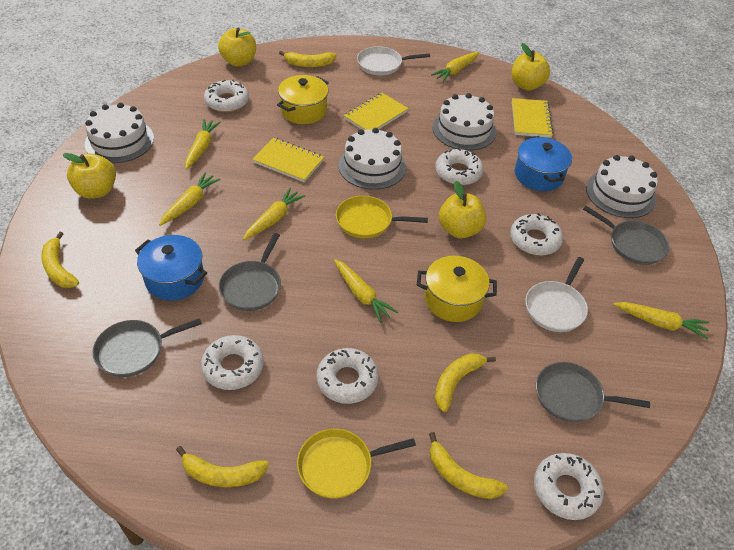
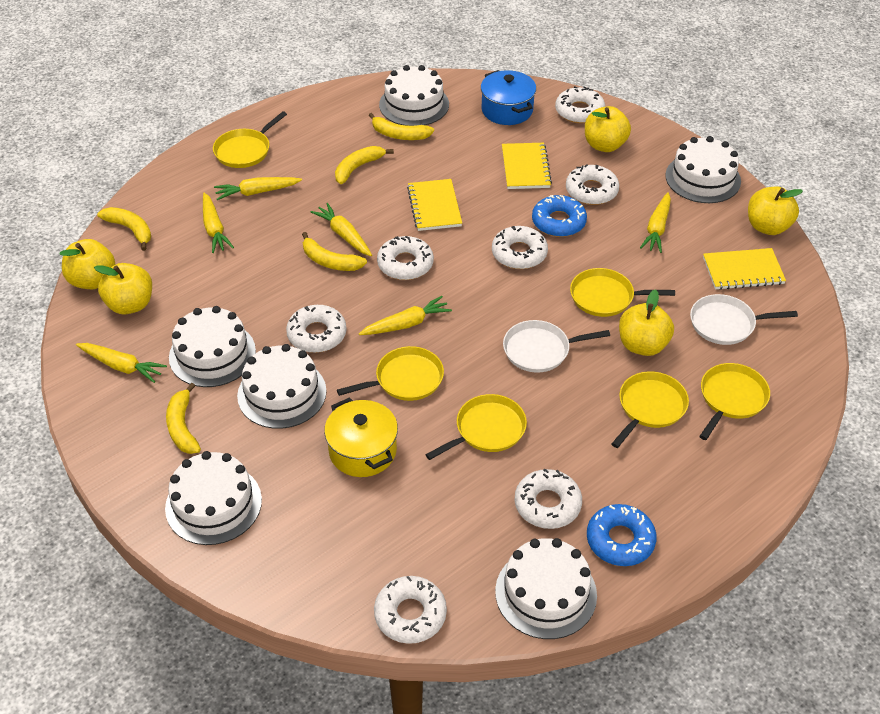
blue donut: none = 0 -> [532,195,587,237] [587,504,657,566] = 2
blue pot: [135,235,207,301] [515,136,572,191] = 2 -> [481,70,536,125] = 1
grey pan: [92,318,202,377] [219,233,281,311] [536,362,650,422] [583,206,669,265] = 4 -> none = 0
white cake: [85,103,154,163] [339,128,406,190] [432,93,496,151] [586,155,658,218] = 4 -> [165,451,262,545] [169,306,256,387] [237,344,327,429] [379,65,449,126] [495,538,597,639] [665,136,741,203] = 6
white donut: [201,335,264,390] [204,80,249,112] [316,348,379,404] [435,148,484,185] [510,213,563,256] [534,453,604,520] = 6 -> [286,305,347,353] [374,576,447,644] [377,236,434,280] [492,226,548,269] [514,469,582,529] [555,86,605,123] [566,164,619,205] = 7
yellow apple: [63,153,116,199] [218,28,256,67] [439,181,486,238] [512,43,550,91] = 4 -> [59,239,115,289] [94,263,152,315] [585,106,631,152] [619,289,674,356] [748,187,803,235] = 5
yellow pan: [297,429,416,498] [336,196,428,238] = 2 -> [213,111,287,168] [337,346,444,401] [425,394,527,460] [570,268,675,317] [611,371,689,448] [699,363,770,440] = 6
yellow pot: [277,75,329,124] [417,256,497,322] = 2 -> [324,397,398,477] = 1

